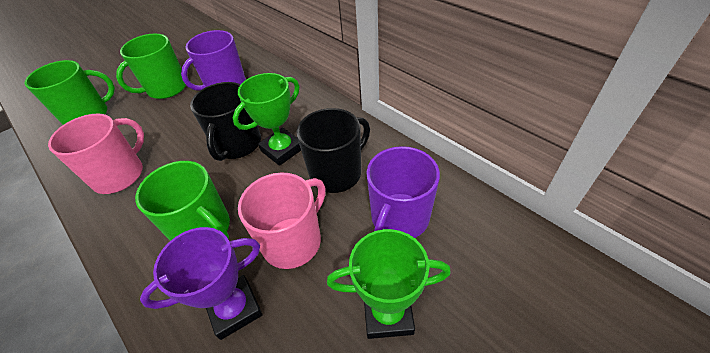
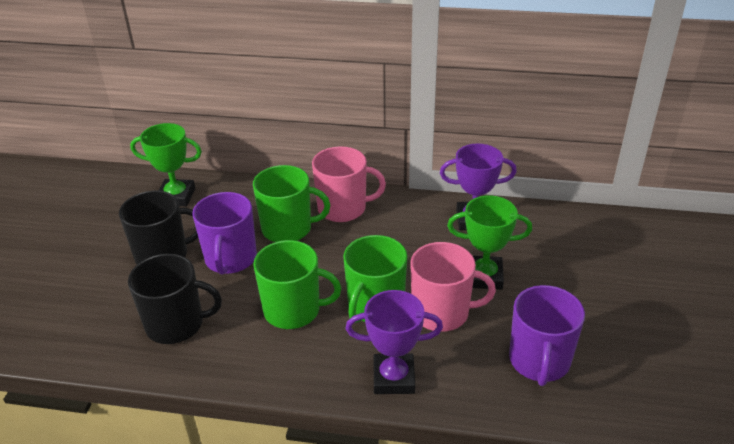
purple trophy: [140,227,262,340] = 1 -> [346,290,443,394] [440,144,517,230] = 2

